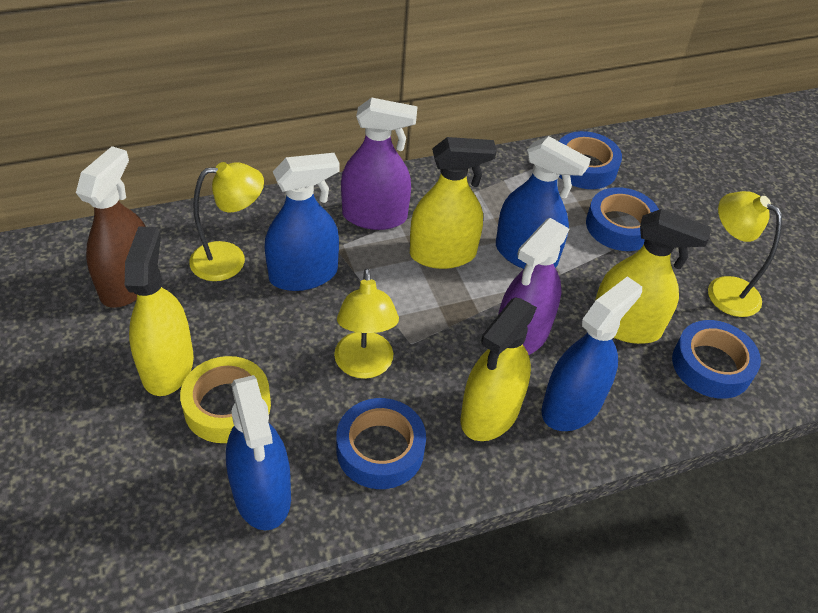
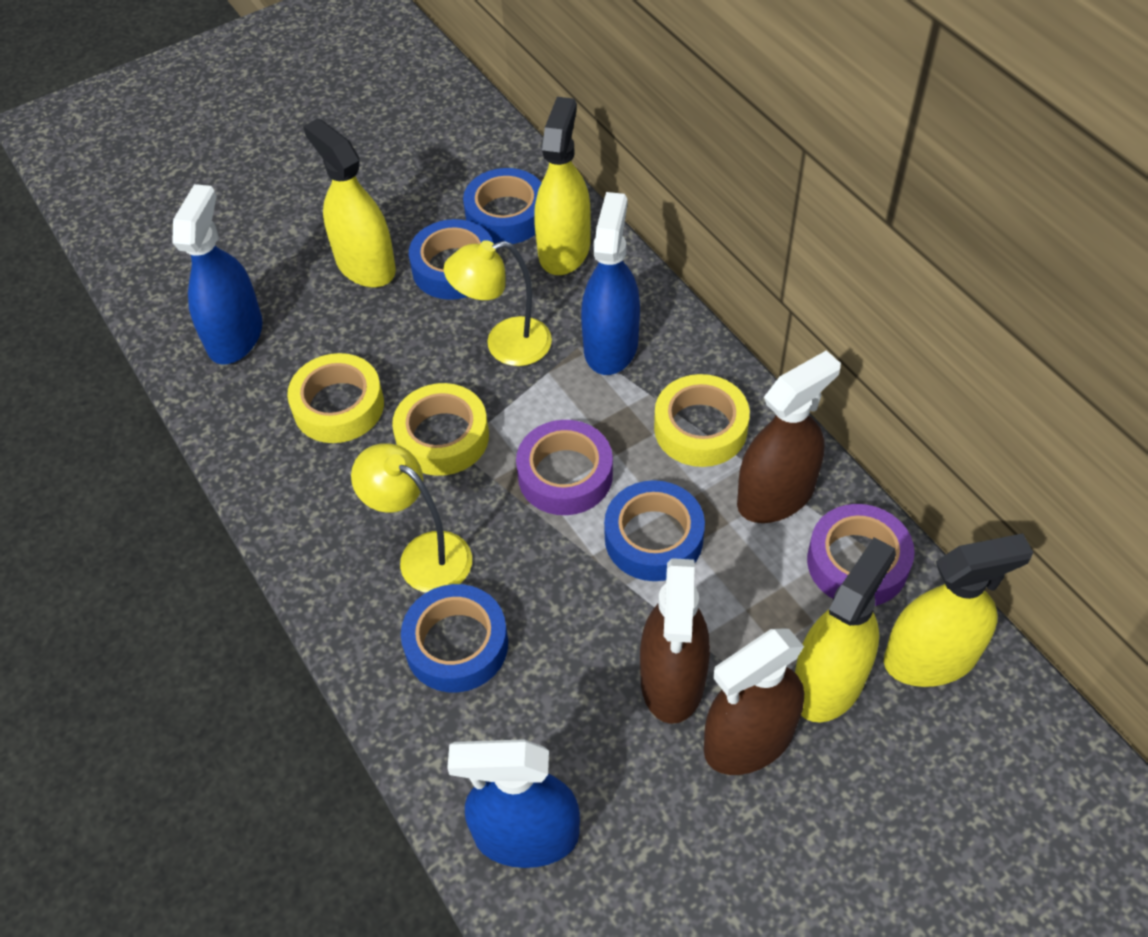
blue spray bottle: [226,375,291,530] [264,153,339,291] [496,136,591,269] [541,276,642,431] = 4 -> [172,184,263,364] [447,739,580,868] [581,192,640,375] = 3
brown spray bottle: [76,146,146,308] = 1 -> [640,558,710,724] [704,629,804,775] [737,350,841,523] = 3
purple spray bottle: [341,97,418,230] [498,218,569,355] = 2 -> none = 0
purple tape: none = 0 -> [516,420,613,515] [807,504,915,606] = 2
yellow lamp: [189,162,264,281] [334,268,399,379] [708,191,782,317] = 3 -> [351,443,472,593] [444,240,552,366] = 2
yellow tape: [180,356,271,443] = 1 -> [287,353,384,443] [392,383,489,476] [654,374,750,467] = 3

